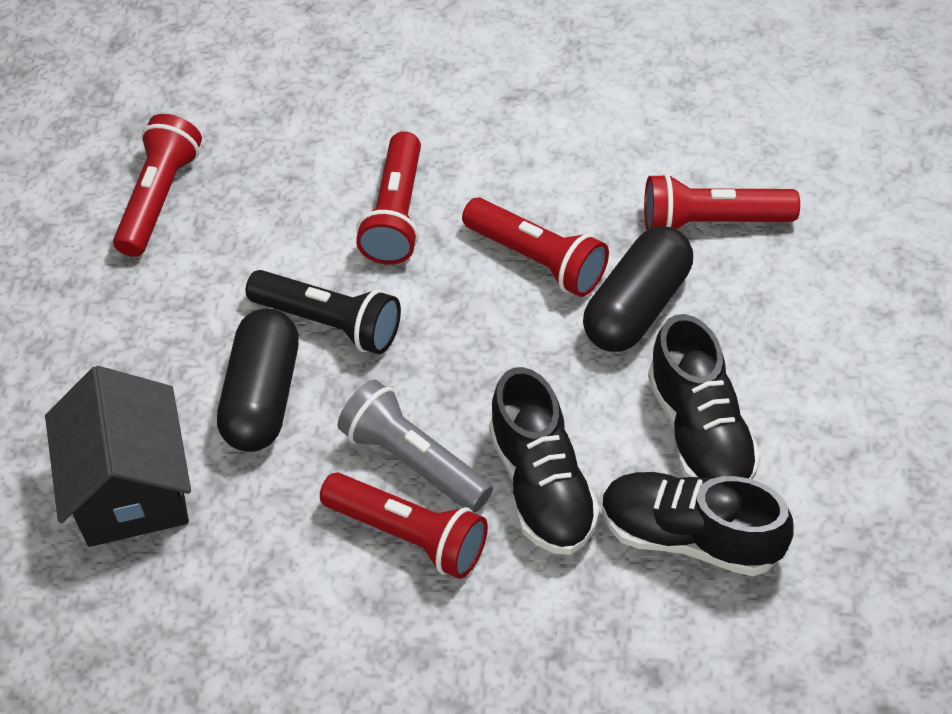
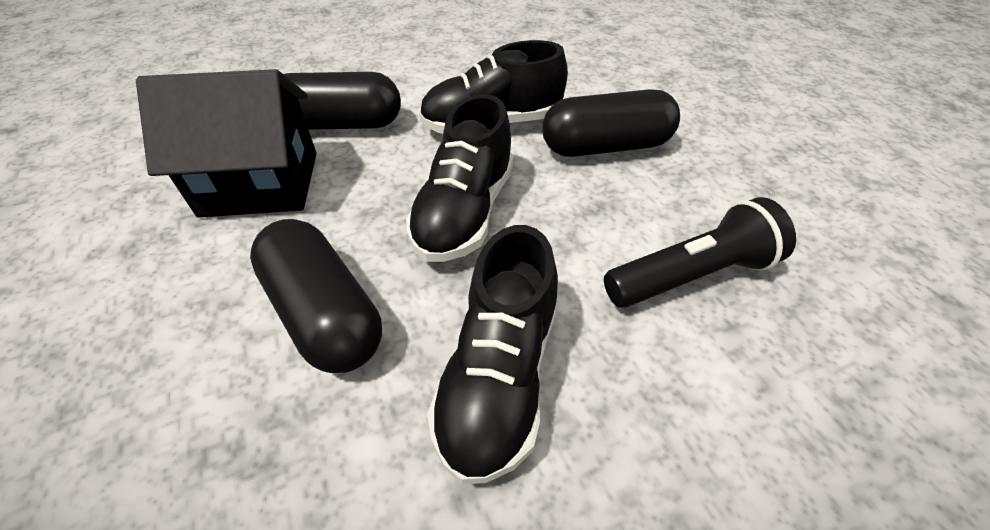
black capsule: [217,308,299,452] [583,226,693,352] = 2 -> [250,219,382,373] [283,72,401,130] [542,89,680,157] = 3
grey flashlight: [338,380,493,513] = 1 -> none = 0
red flashlight: [113,114,202,257] [320,473,488,579] [356,131,421,265] [462,198,609,297] [644,173,800,230] = 5 -> none = 0

